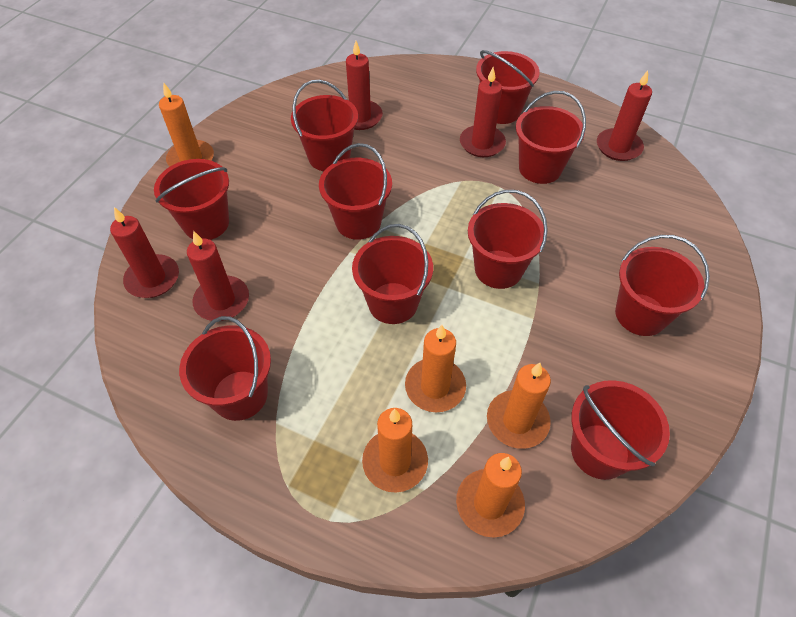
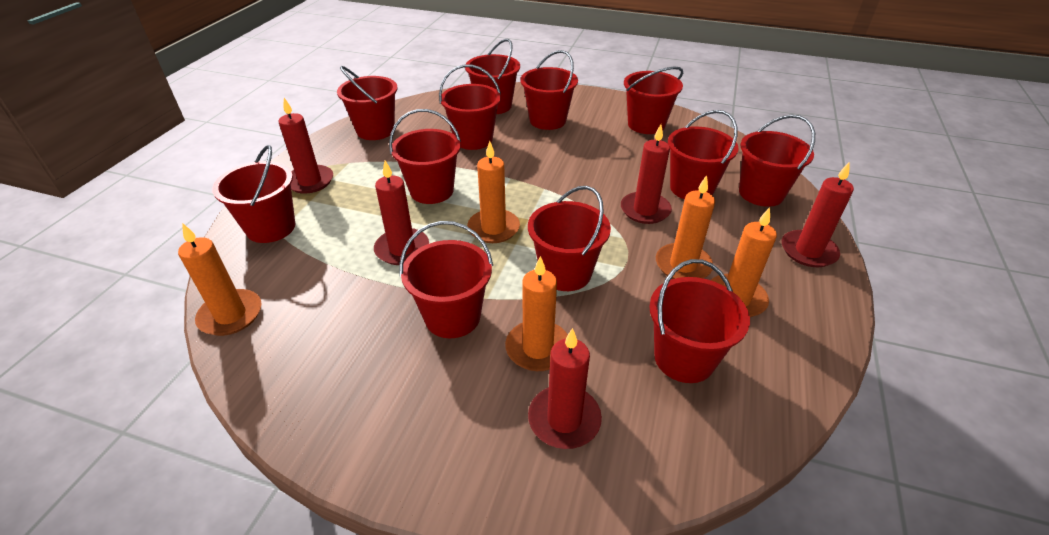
red bucket: [154,159,229,240] [179,316,271,421] [291,80,358,171] [319,143,392,240] [352,224,433,324] [468,190,548,289] [476,50,540,124] [516,91,586,184] [571,380,670,480] [615,235,710,336] = 10 -> [212,145,295,243] [337,66,398,140] [389,109,461,204] [399,221,493,338] [439,64,501,150] [465,39,520,114] [520,50,578,130] [528,186,611,291] [624,67,683,134] [649,259,750,383] [668,110,739,199] [739,115,815,207] = 12

